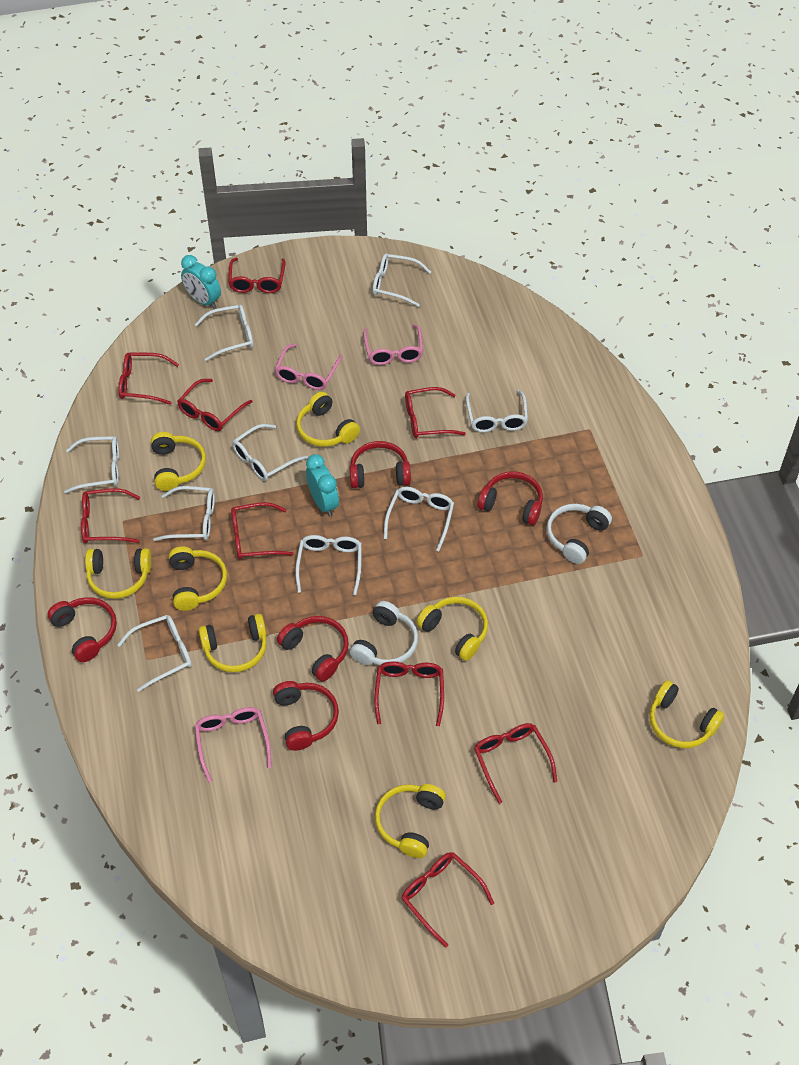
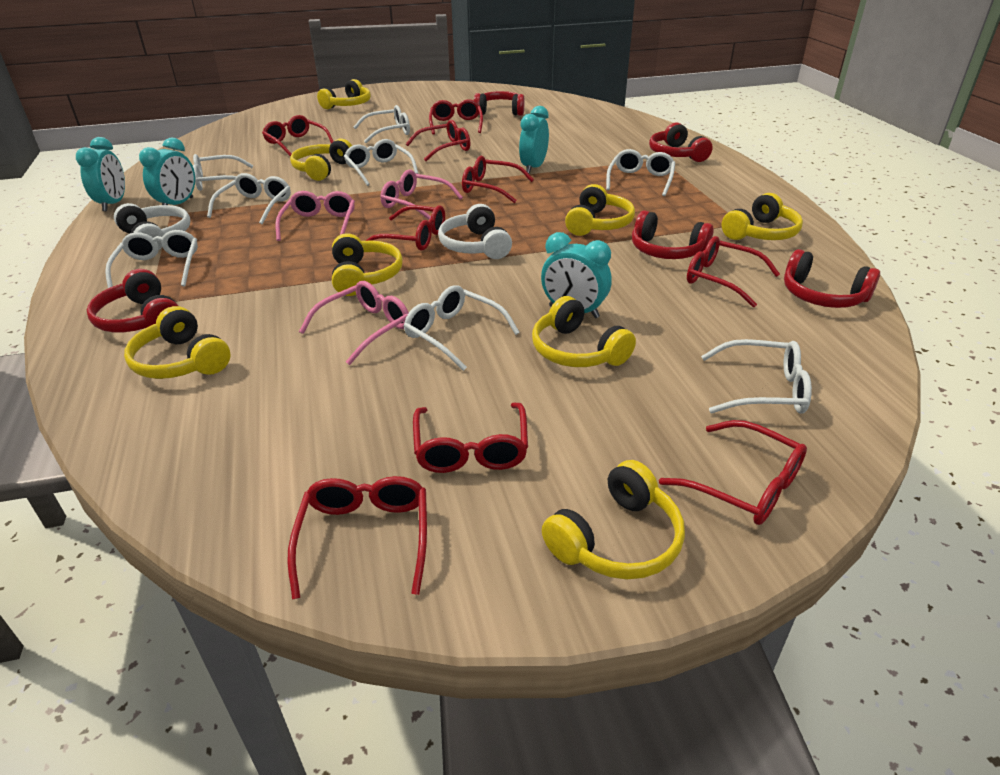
turquoise clock: [181,255,221,309] [306,454,339,517] = 2 -> [76,137,125,211] [139,138,195,205] [519,106,549,174] [541,232,612,318] = 4
white glasses: [64,436,119,493] [117,615,192,692] [153,486,215,541] [195,305,253,361] [232,424,308,481] [295,535,362,595] [373,254,431,307] [384,487,454,552] [466,390,528,432] = 9 -> [105,230,198,288] [193,154,254,191] [207,173,291,225] [344,139,419,186] [354,105,410,143] [404,285,520,371] [606,149,675,196] [701,339,812,414] = 8

